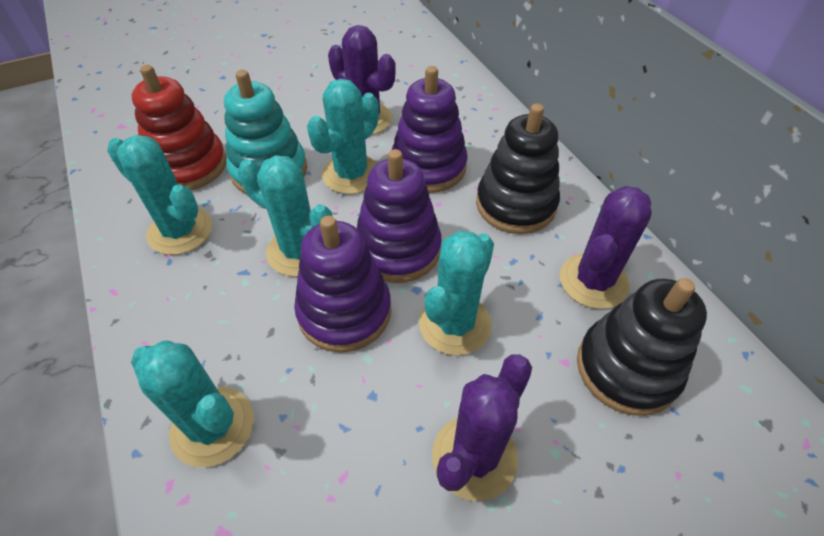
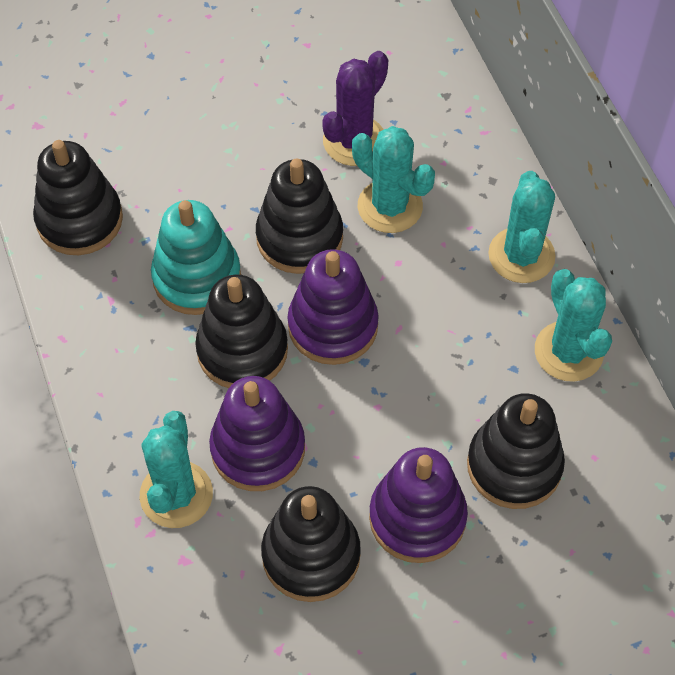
black stacking toy: [476,104,560,234] [577,278,707,416] = 2 -> [33,140,123,255] [195,274,288,388] [256,158,343,274] [261,486,361,602] [467,393,565,509] = 5
purple cactus: [328,25,396,135] [432,354,532,501] [560,186,652,309] = 3 -> [322,51,388,166] = 1
red stacking toy: [132,65,227,190] = 1 -> none = 0
turquoise cactus: [107,135,212,255] [131,340,254,467] [238,155,332,277] [307,79,379,194] [419,231,494,355] = 5 -> [140,411,213,528] [352,126,435,233] [488,171,556,283] [535,269,612,382] = 4

